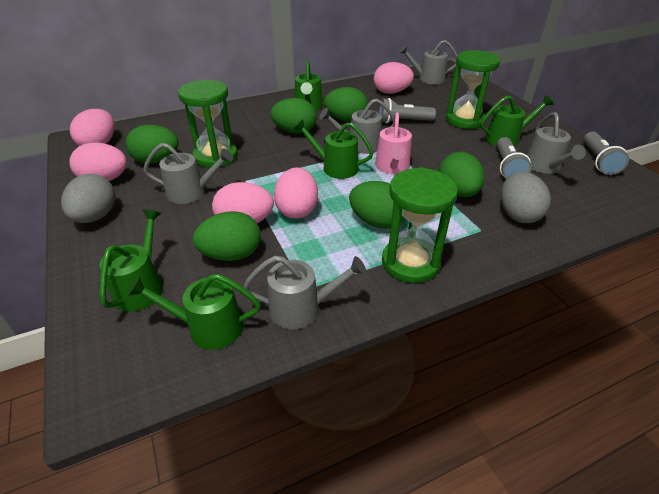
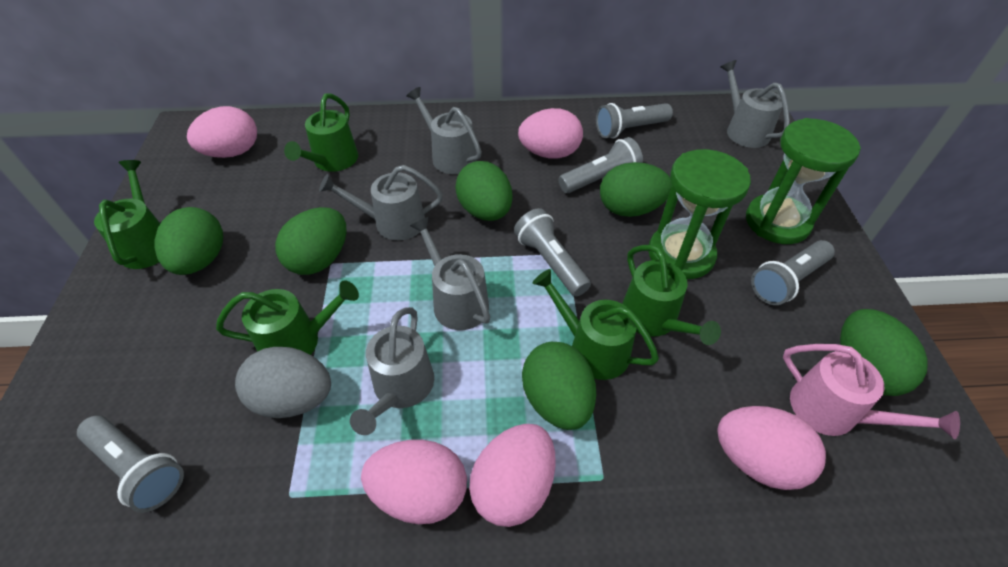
green hourglass: [178,80,238,168] [382,167,458,283] [446,50,500,129] = 3 -> [648,149,751,279] [746,118,861,244] = 2
grey egg: [61,174,115,223] [501,171,551,223] = 2 -> [235,347,331,418] = 1
grey flashlight: [379,98,436,124] [496,137,532,179] [583,131,629,175] = 3 -> [77,416,184,513] [514,208,591,296] [559,137,643,193] [596,103,673,138] [751,240,835,305] = 5

